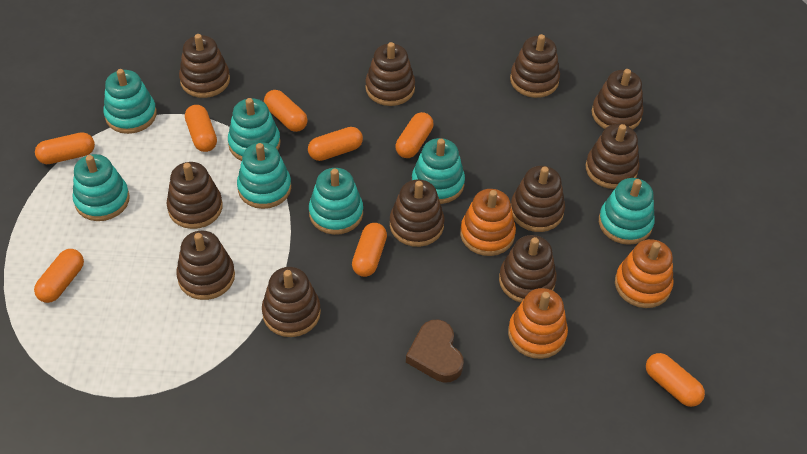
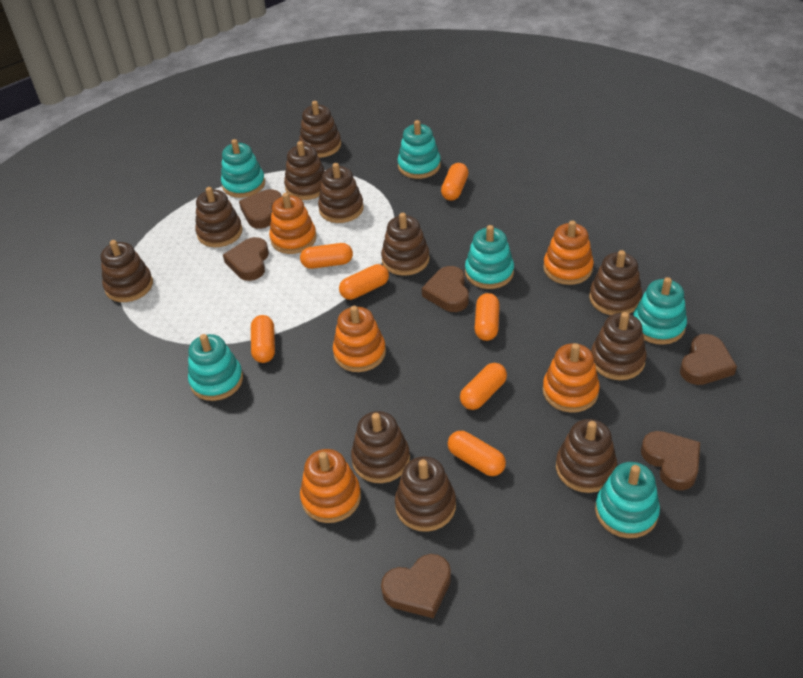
brown heart: [406,319,464,383] = 1 -> [223,237,269,281] [239,189,282,229] [381,554,451,618] [422,266,469,312] [641,431,700,490] [680,334,737,385] = 6
orange capsule: [34,249,84,303] [35,132,95,164] [185,105,217,152] [264,90,308,132] [308,127,363,161] [352,223,387,277] [396,112,434,158] [646,353,705,407] = 8 -> [251,315,275,363] [300,243,353,269] [339,264,389,300] [441,163,469,201] [448,431,506,476] [460,363,507,410] [474,293,500,341] = 7
orange stacking toy: [460,189,516,256] [508,288,568,359] [615,239,674,308] = 3 -> [269,193,317,254] [300,449,361,523] [333,306,386,372] [543,220,594,285] [543,343,600,413] = 5
turquoise stacking toy: [72,154,130,221] [103,69,157,134] [228,98,281,161] [237,143,291,209] [309,168,363,235] [412,138,465,204] [599,178,655,245] = 7 -> [188,334,243,401] [221,139,265,198] [397,120,441,179] [465,225,514,289] [595,462,660,538] [633,277,687,345] = 6

